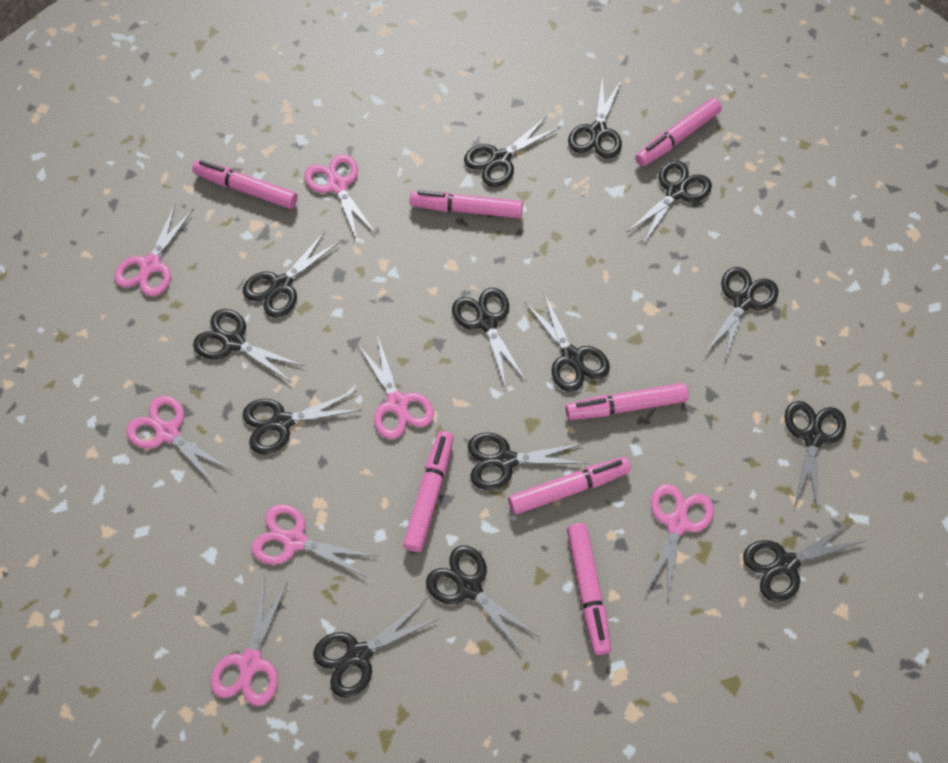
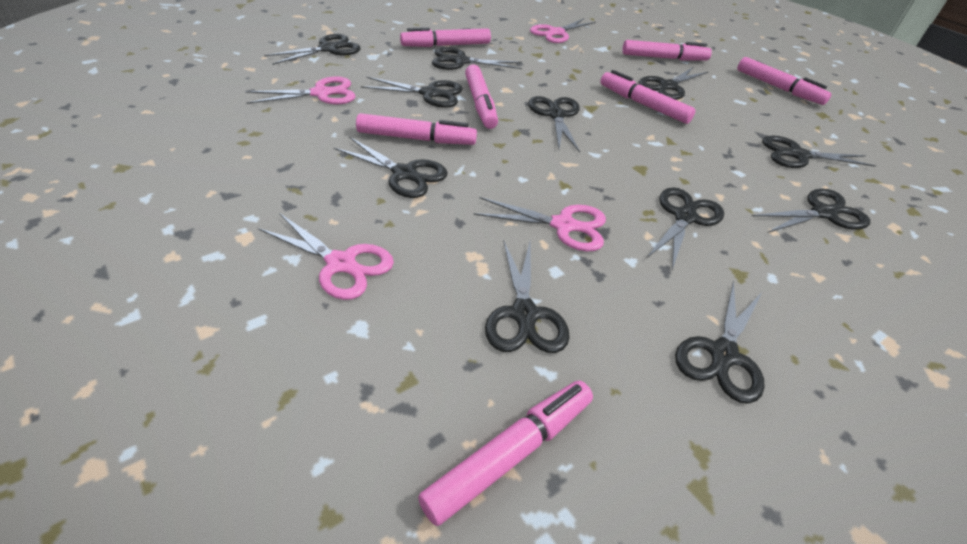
black scissors: [193,309,304,383] [243,231,341,318] [243,391,361,454] [313,599,440,698] [426,546,541,655] [452,288,526,388] [464,116,560,187] [468,433,588,490] [525,293,610,392] [568,77,622,159] [627,160,712,243] [704,267,778,362] [743,521,865,602] [785,401,846,514] = 14 -> [264,34,361,65] [333,137,448,198] [361,77,463,108] [432,47,522,70] [485,239,570,353] [528,96,580,153] [639,67,708,100] [647,187,724,270] [675,281,765,404] [752,189,870,233] [762,136,876,168] = 11
pink scissors: [114,205,194,296] [126,396,233,485] [211,577,288,706] [252,504,377,578] [304,154,377,240] [358,337,434,439] [645,484,714,602] = 7 -> [245,76,356,104] [258,213,394,300] [474,197,606,251] [530,18,596,43] = 4

